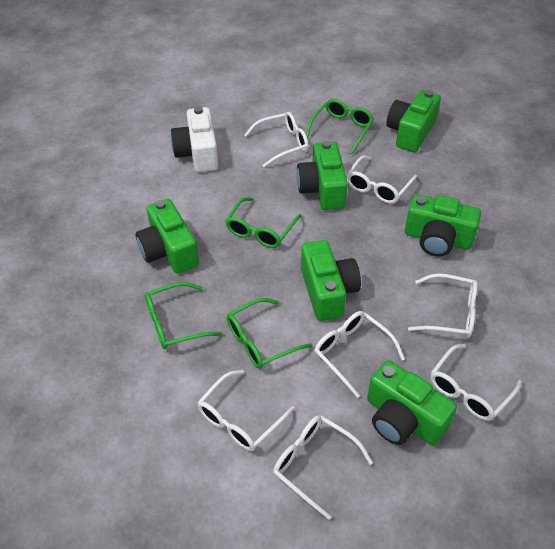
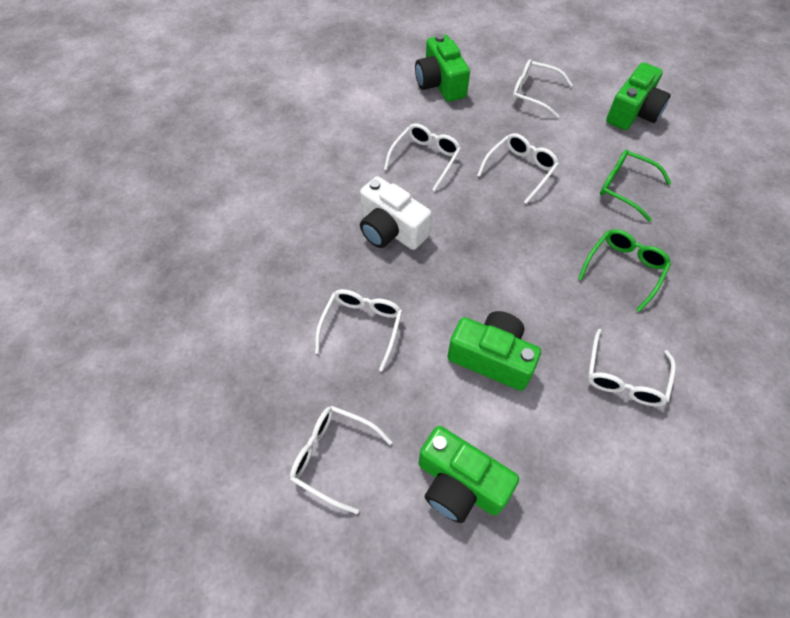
green camera: [136,199,199,274] [296,141,348,210] [301,240,361,321] [367,360,457,445] [387,90,441,152] [405,194,481,257] = 6 -> [415,34,470,102] [419,426,519,523] [447,311,541,391] [606,62,671,130] = 4
green glasses: [145,282,223,349] [225,197,302,248] [227,298,312,369] [306,99,374,155] = 4 -> [578,229,671,312] [600,150,671,222] = 2
white glasses: [197,370,295,451] [244,112,309,167] [273,415,373,520] [314,311,405,398] [347,156,418,204] [408,273,477,338] [430,344,522,421] = 7 -> [290,406,392,514] [315,289,402,371] [384,124,461,191] [477,133,559,204] [512,59,572,118] [588,329,676,406] = 6

